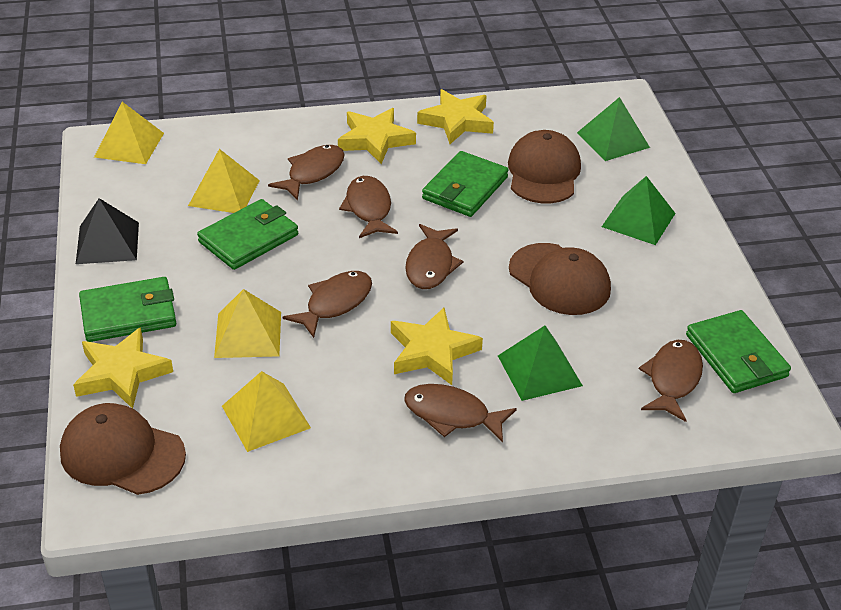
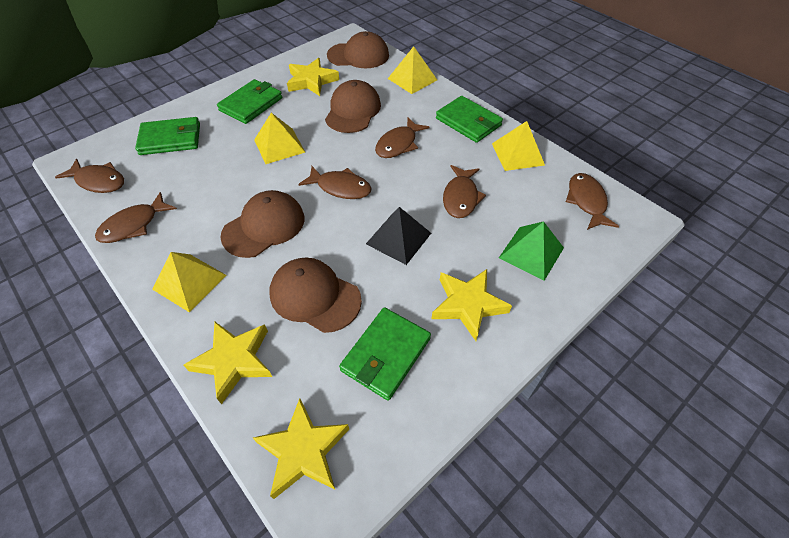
brown cap: [60,403,186,495] [508,130,581,203] [509,243,611,315] = 3 -> [220,190,304,258] [269,258,362,333] [325,80,381,133] [327,31,389,68] = 4
green pyramid: [498,326,583,401] [577,97,650,161] [602,176,676,245] = 3 -> [499,221,564,281] = 1

